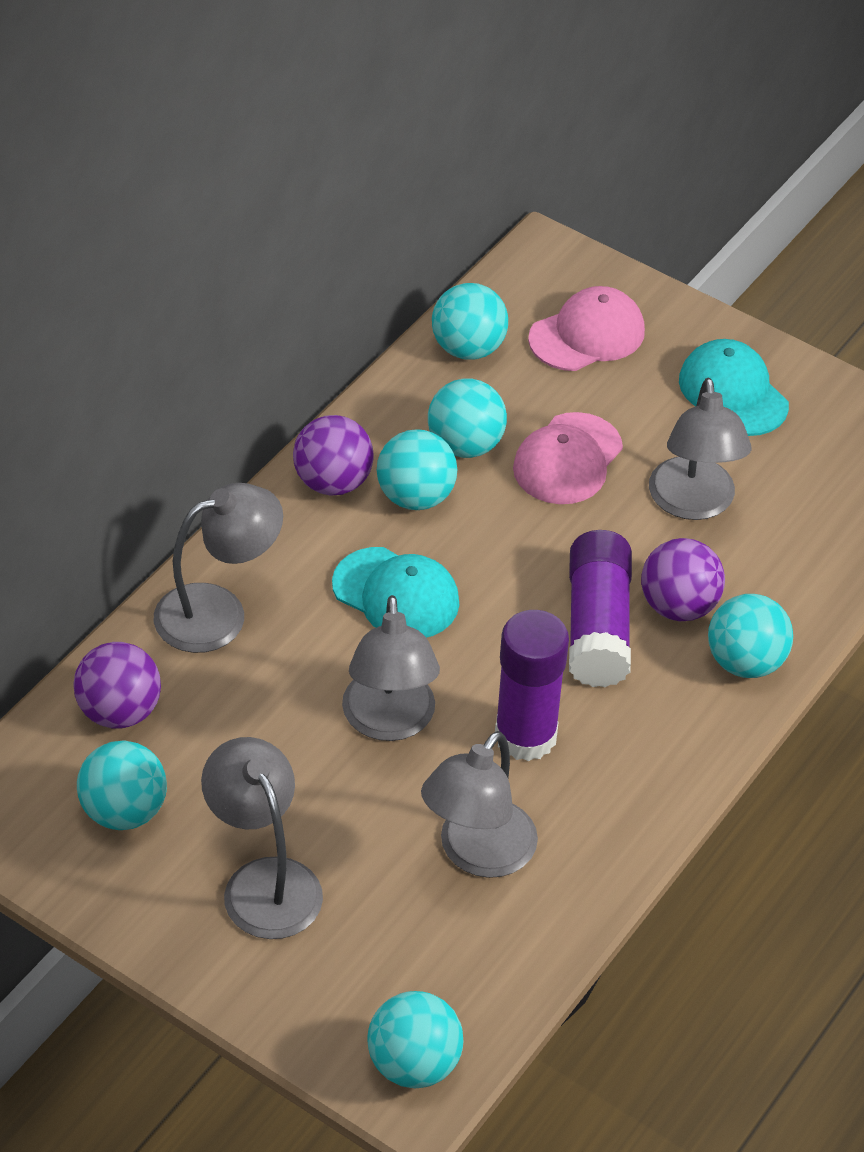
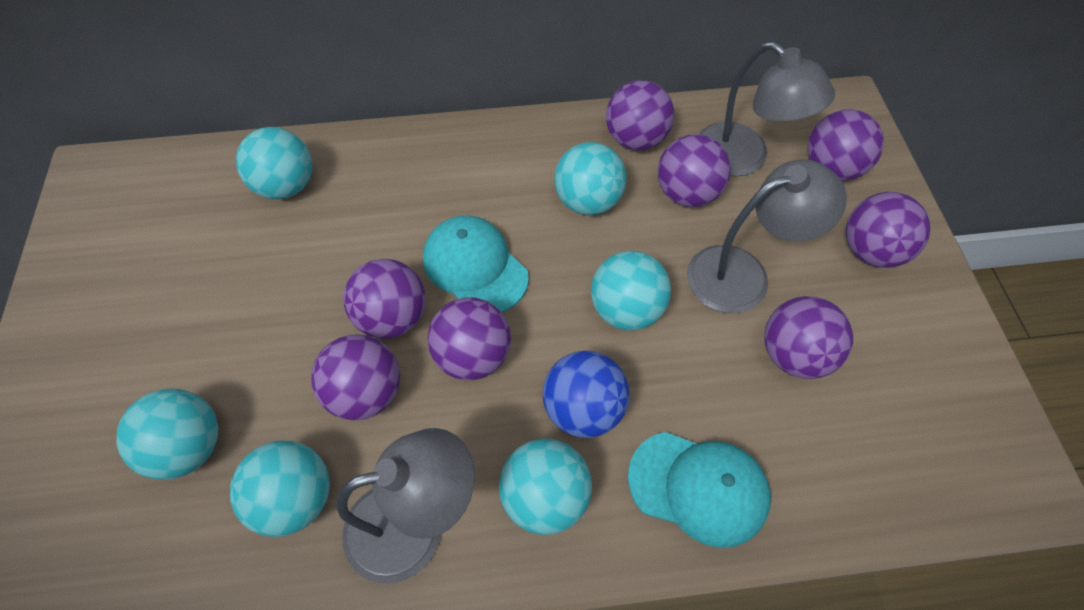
blue ball: none = 0 -> [543,351,630,438] = 1
grey lamp: [154,483,283,653] [201,737,323,939] [342,595,440,741] [421,731,538,878] [649,378,752,520] = 5 -> [337,428,475,584] [687,159,847,313] [698,42,835,177] = 3
pink cap: [513,412,623,504] [528,286,645,371] = 2 -> none = 0
purple ball: [73,642,161,728] [293,415,374,495] [641,538,725,621] = 3 -> [311,334,400,420] [343,259,426,339] [428,297,511,380] [606,80,674,150] [658,134,731,207] [764,296,853,379] [807,109,884,181] [846,192,930,268] = 8
purple glue stick: [495,610,569,761] [569,530,632,687] = 2 -> none = 0

